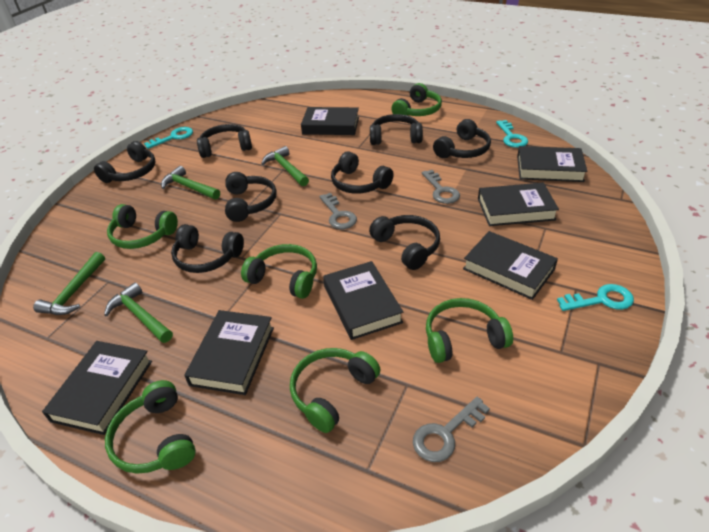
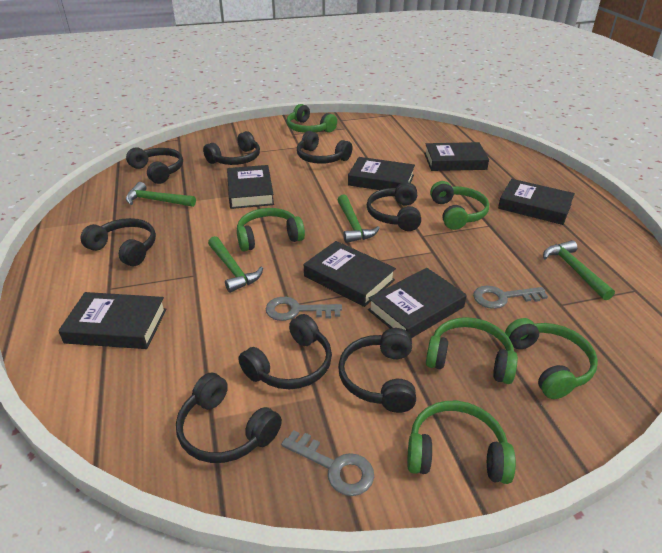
turquoise key: [144,127,193,149] [496,120,528,148] [557,284,634,311] = 3 -> none = 0

